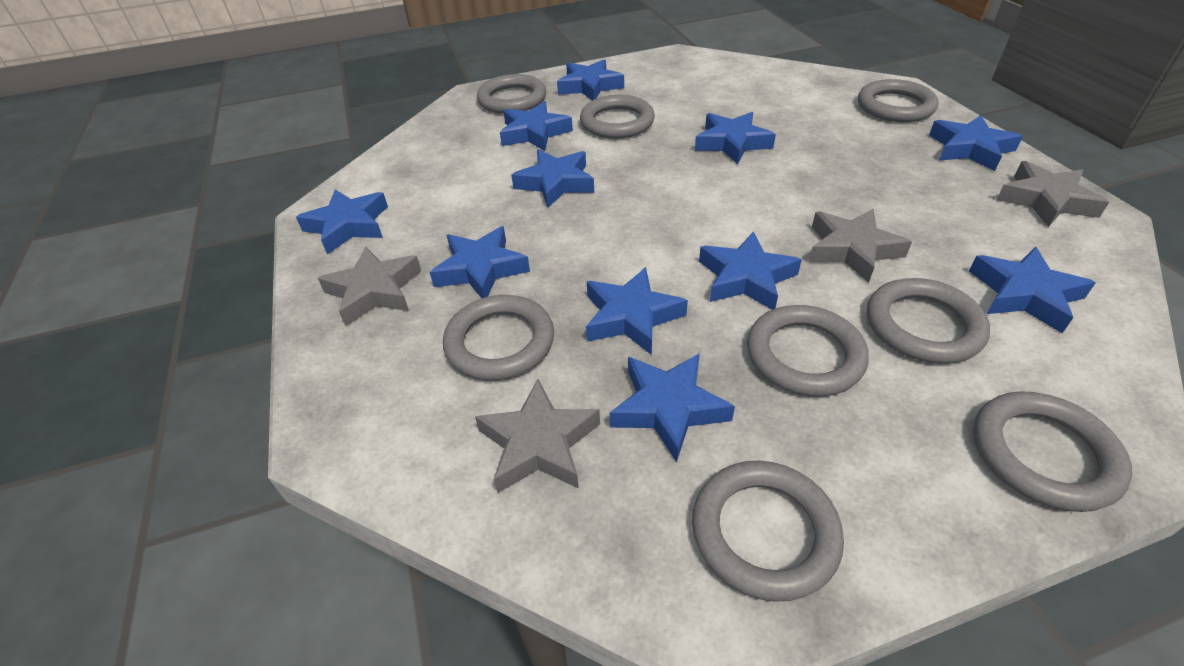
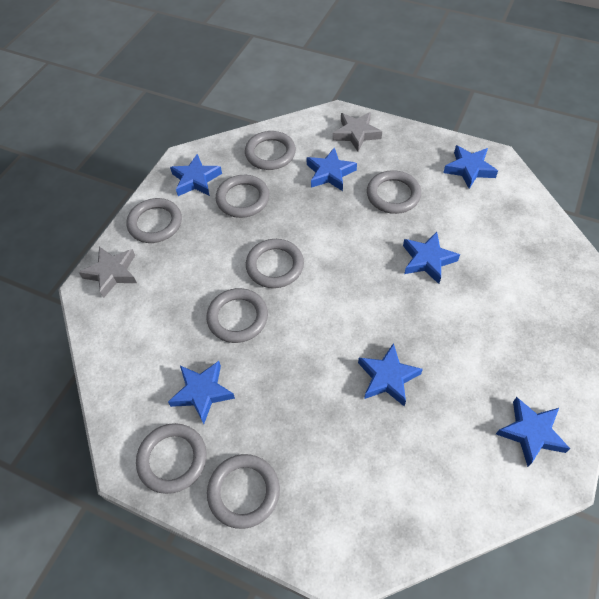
blue star: [296,189,388,254] [429,226,530,298] [500,101,573,151] [511,150,594,208] [557,59,624,100] [586,267,688,355] [609,353,735,462] [695,112,776,164] [699,232,802,310] [929,115,1023,171] [969,247,1096,333] = 11 -> [168,361,235,424] [170,154,222,196] [307,147,357,191] [358,343,423,406] [403,232,460,284] [443,145,498,189] [496,397,570,467] = 7
grey star: [318,247,421,326] [475,379,600,493] [809,209,912,283] [996,161,1109,227] = 4 -> [79,247,137,298] [333,112,382,152] = 2

